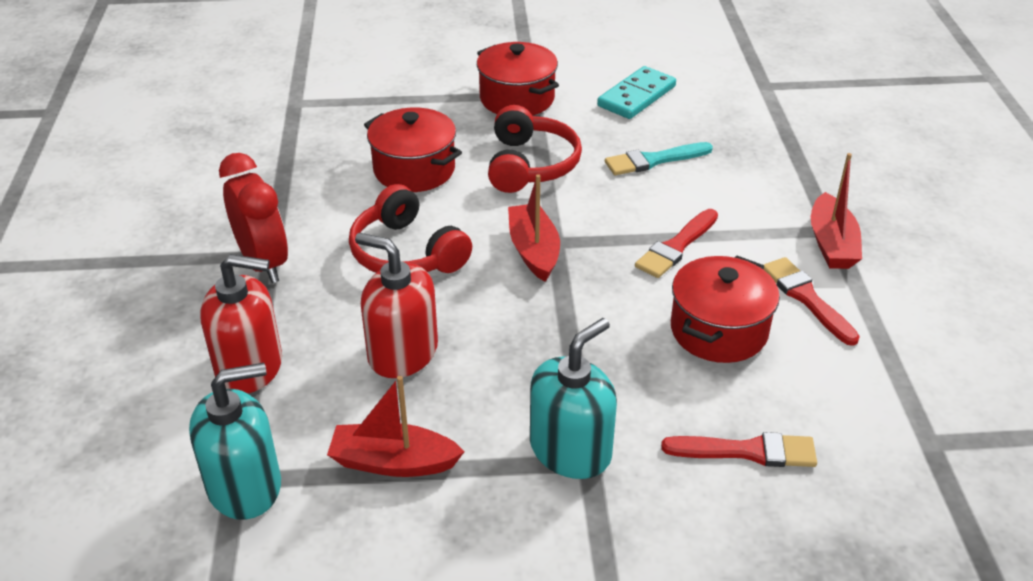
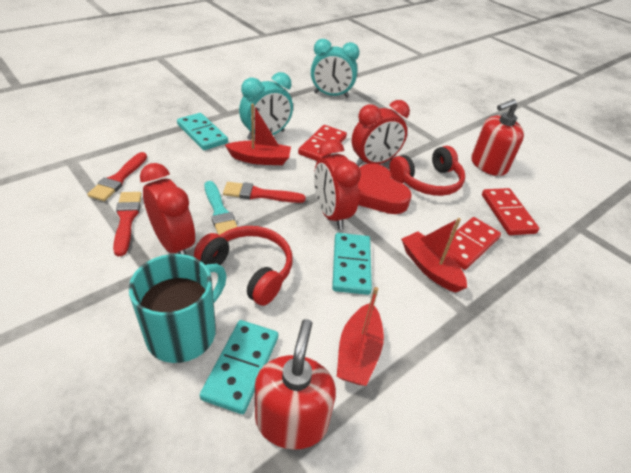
red clock: [219,153,288,283] = 1 -> [140,163,195,255] [314,139,361,229] [352,100,410,166] = 3
red domino: none = 0 -> [298,125,347,161] [444,217,501,270] [482,188,539,235] = 3
red heart: none = 0 -> [358,163,412,214] = 1
red pot: [364,108,462,192] [477,42,559,116] [671,256,780,363] = 3 -> none = 0
turquoise clock: none = 0 -> [239,72,293,140] [311,39,360,98] = 2
turquoise domino: [597,66,676,119] = 1 -> [177,113,228,150] [200,320,278,414] [332,233,372,295] = 3
turquoise mug: none = 0 -> [129,254,226,363] = 1
turquoise soap dispenser: [189,363,281,520] [530,318,617,479] = 2 -> none = 0

